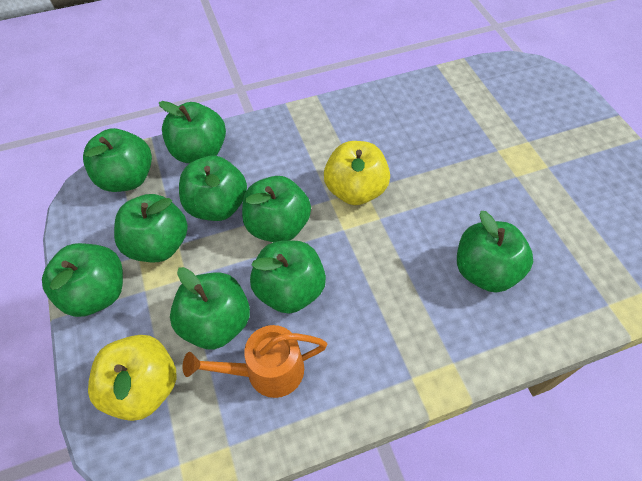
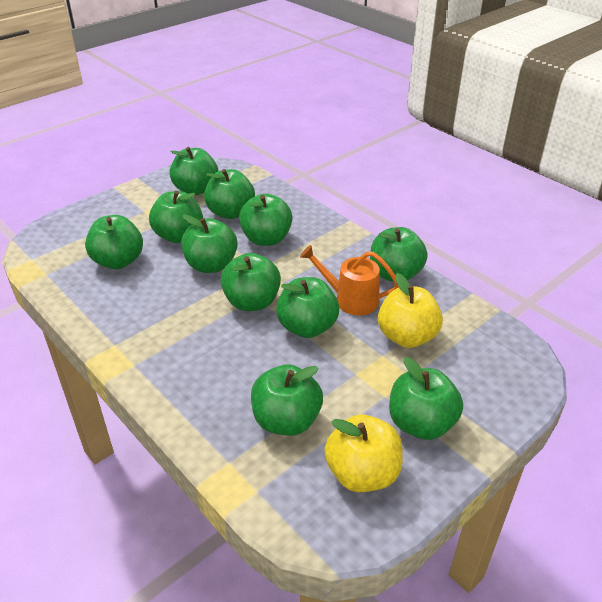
green apple: [42,243,123,317] [83,128,152,192] [114,194,188,262] [159,101,226,163] [170,267,250,349] [179,156,247,221] [242,176,311,242] [250,240,326,314] [457,211,533,293] = 9 -> [85,215,143,269] [149,191,203,243] [170,147,218,195] [181,214,238,273] [204,169,255,219] [221,253,281,311] [239,194,292,246] [251,364,323,435] [276,277,339,338] [370,227,428,282] [389,357,463,440] = 11

